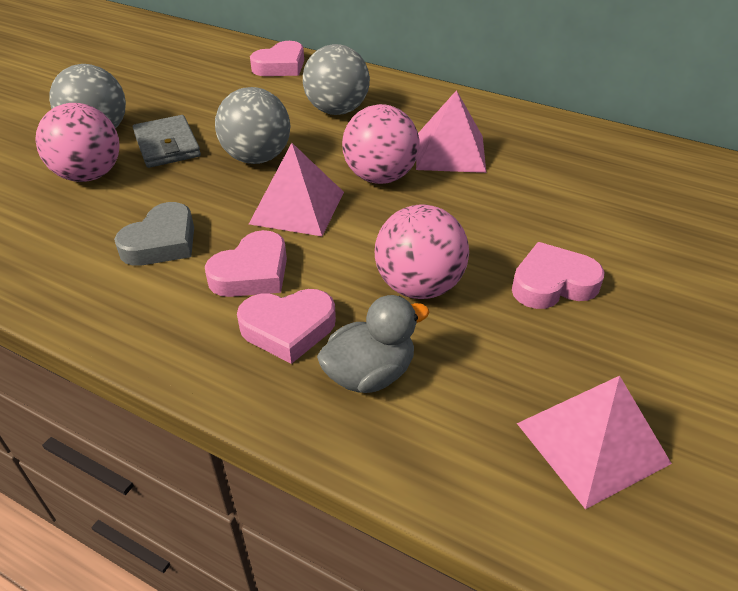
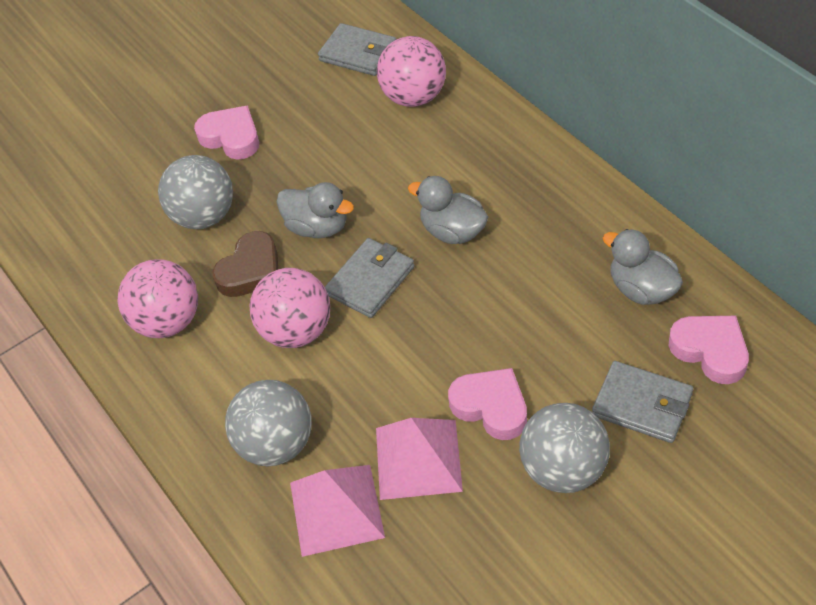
brown heart: none = 0 -> [212,231,278,297] = 1
grey duck: [317,295,429,393] = 1 -> [277,182,354,238] [408,176,488,244] [603,229,683,305] = 3
grey heart: [114,202,194,266] = 1 -> none = 0
grey wallet: [133,115,201,168] = 1 -> [318,23,396,76] [325,238,414,318] [592,361,693,443] = 3
pink heart: [205,230,287,297] [237,289,336,364] [250,41,304,76] [512,242,605,309] = 4 -> [194,106,259,160] [448,368,527,440] [669,316,749,384] = 3
pink pyramid: [249,143,344,236] [416,90,486,173] [517,376,672,509] = 3 -> [290,465,385,557] [376,418,463,500] = 2

